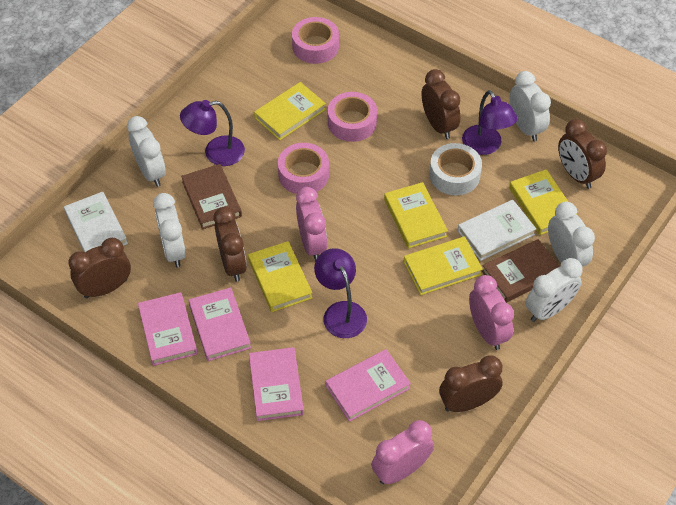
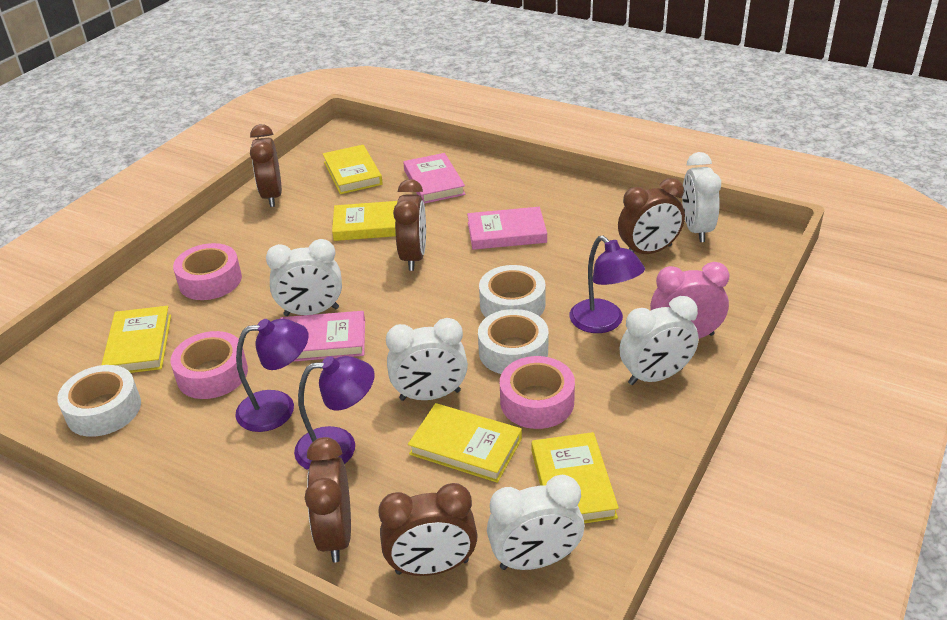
brown book: [181,164,242,229] [482,239,560,303] = 2 -> none = 0
pink book: [138,292,197,366] [188,287,251,361] [249,347,304,421] [326,349,411,422] = 4 -> [280,311,365,362] [403,153,466,204] [467,207,547,250] = 3
pink clock: [296,187,327,261] [371,420,434,484] [469,275,514,350] = 3 -> [650,262,730,339] = 1
white book: [64,192,128,252] [458,200,536,261] = 2 -> none = 0
white tape: [429,143,482,195] = 1 -> [57,365,141,437] [478,309,548,374] [479,265,546,317] = 3

